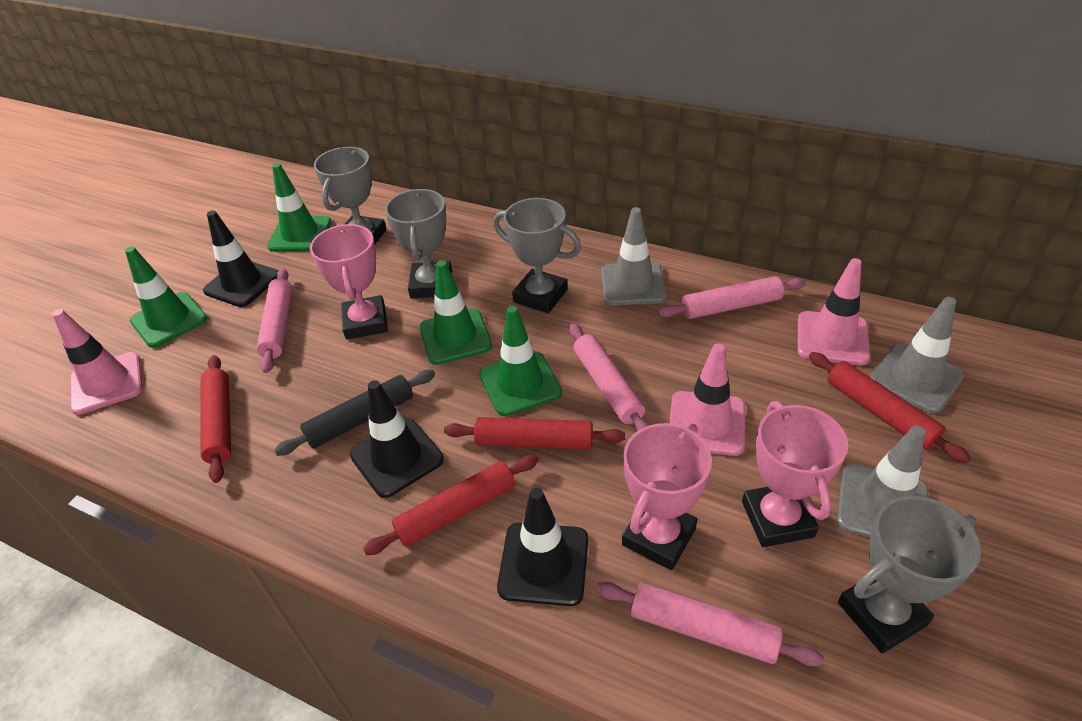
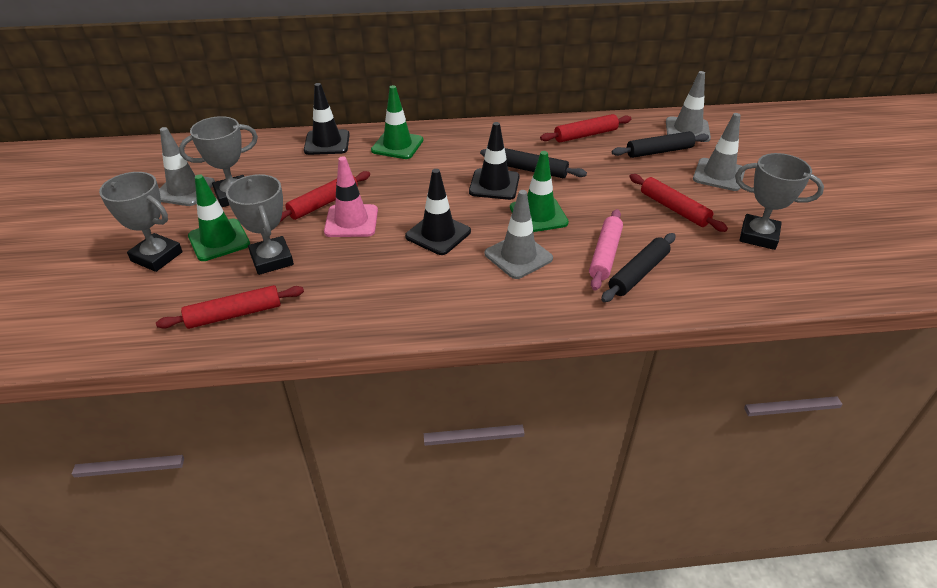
black rolling pin: [274,370,435,456] = 1 -> [480,148,587,178] [601,233,676,302] [612,131,709,158] = 3
green traffic cone: [125,247,207,348] [267,163,332,252] [419,260,492,365] [480,306,562,416] = 4 -> [188,174,250,261] [371,85,423,159] [510,151,569,232] = 3
grey traffic cone: [601,207,666,305] [837,425,928,537] [870,297,964,413] = 3 -> [159,127,215,206] [485,190,553,279] [666,71,711,142] [693,113,745,191] = 4
pink rolling pin: [256,268,292,373] [569,323,649,431] [596,582,824,666] [658,276,806,319] = 4 -> [589,209,623,291] = 1
pink traffic cone: [52,309,143,415] [669,344,745,456] [797,258,870,365] = 3 -> [324,156,378,237] = 1
pink trophy: [310,224,388,340] [622,423,712,570] [742,401,848,547] = 3 -> none = 0

